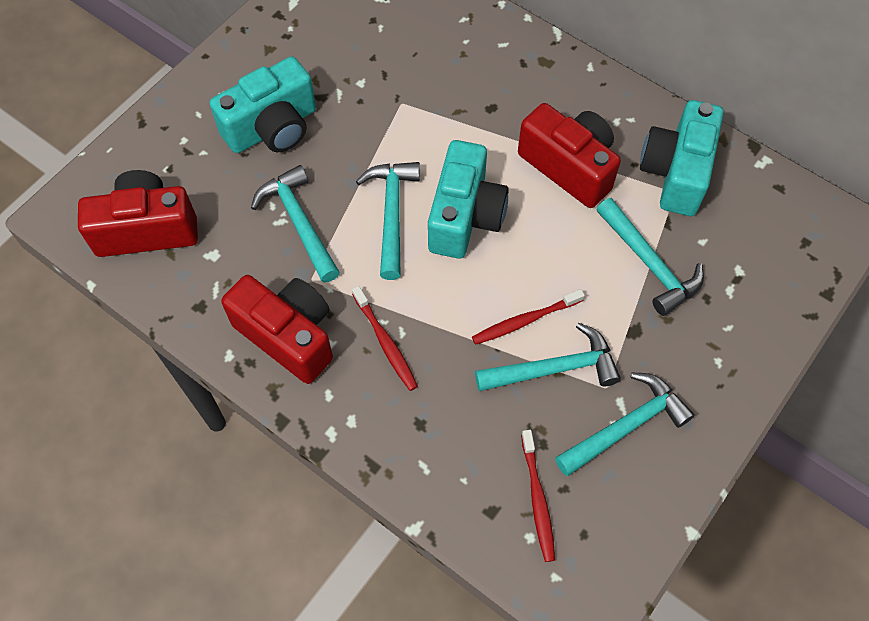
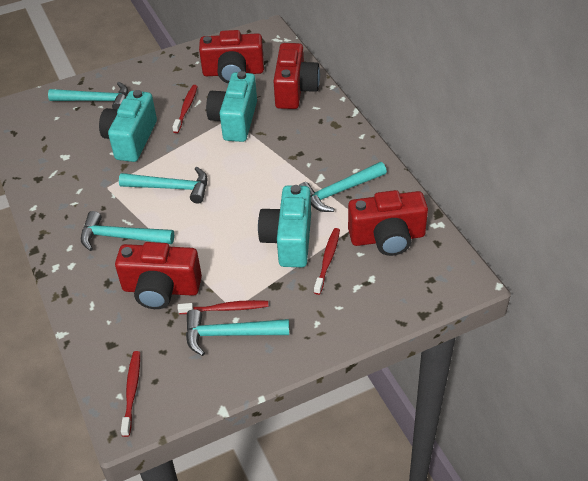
red camera: [78,170,198,257] [221,275,333,384] [518,103,621,208] = 3 -> [115,242,202,309] [199,30,264,83] [273,43,320,109] [348,190,428,256] = 4
red toothbrush: [352,286,418,391] [472,289,585,345] [521,430,555,562] = 3 -> [121,351,140,437] [172,85,198,133] [178,300,268,314] [314,228,340,295] = 4

